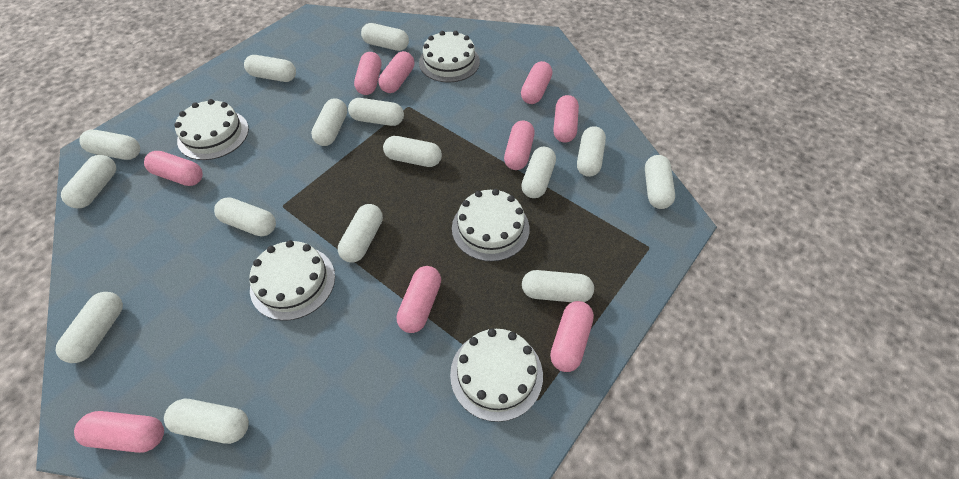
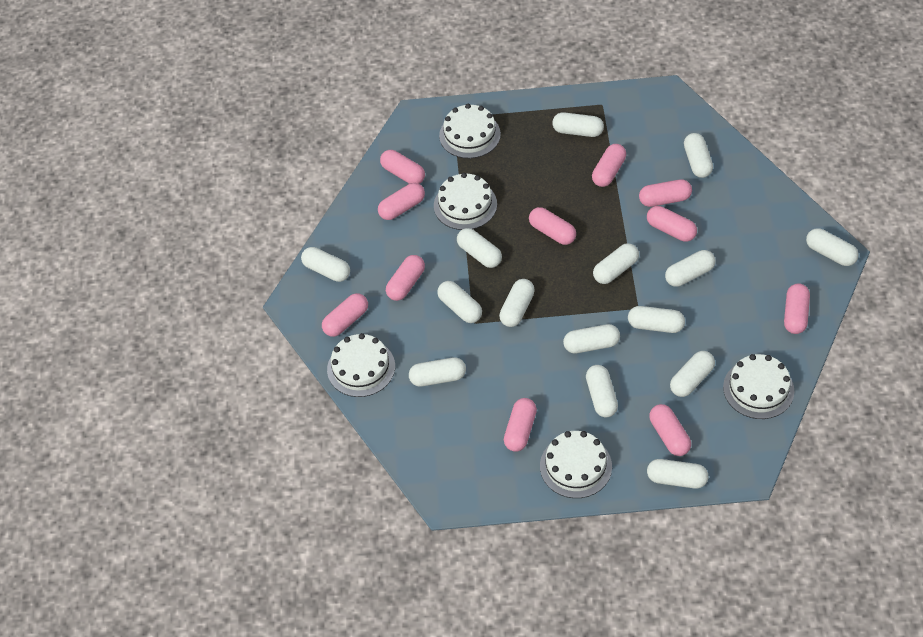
pink capsule: [74,411,164,453] [144,151,203,186] [354,52,381,95] [379,51,414,93] [397,266,441,333] [504,121,535,170] [521,61,552,104] [550,301,594,372] [553,95,579,143] = 9 -> [322,293,368,337] [378,183,425,220] [380,150,425,184] [386,255,425,301] [504,398,537,452] [529,207,576,245] [592,144,626,187] [639,179,692,207] [647,206,697,242] [649,404,691,456] [784,283,810,334] = 11

